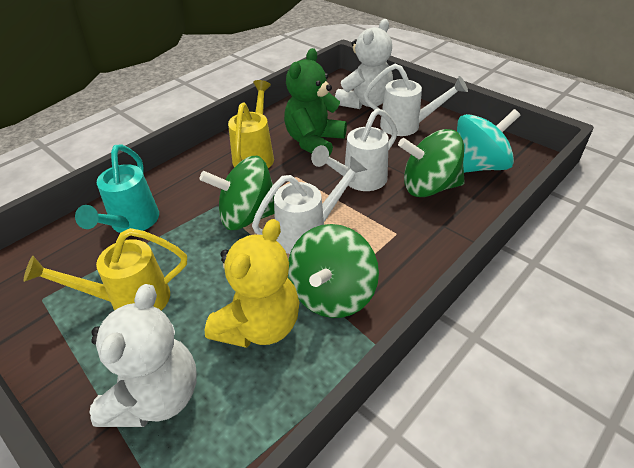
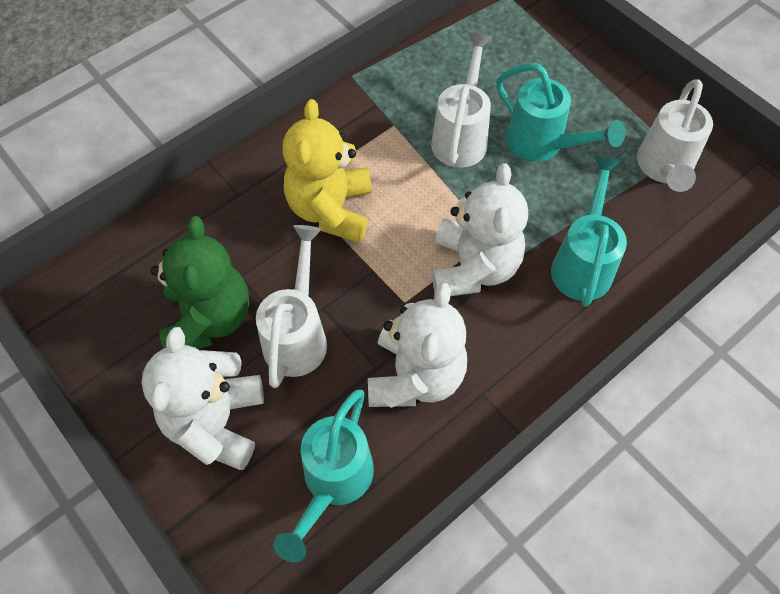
green spinning top: [199,156,274,230] [288,224,379,318] [398,129,465,197] = 3 -> none = 0
turquoise spinning top: [457,109,520,173] = 1 -> none = 0
turquoise watering can: [75,145,159,233] = 1 -> [273,389,374,563] [496,63,625,161] [551,156,627,307] = 3
white teddy bear: [89,284,197,427] [335,19,393,109] = 2 -> [141,327,264,470] [368,283,467,408] [432,163,528,296] = 3
yellow watering can: [24,228,187,311] [228,80,274,168] = 2 -> none = 0

